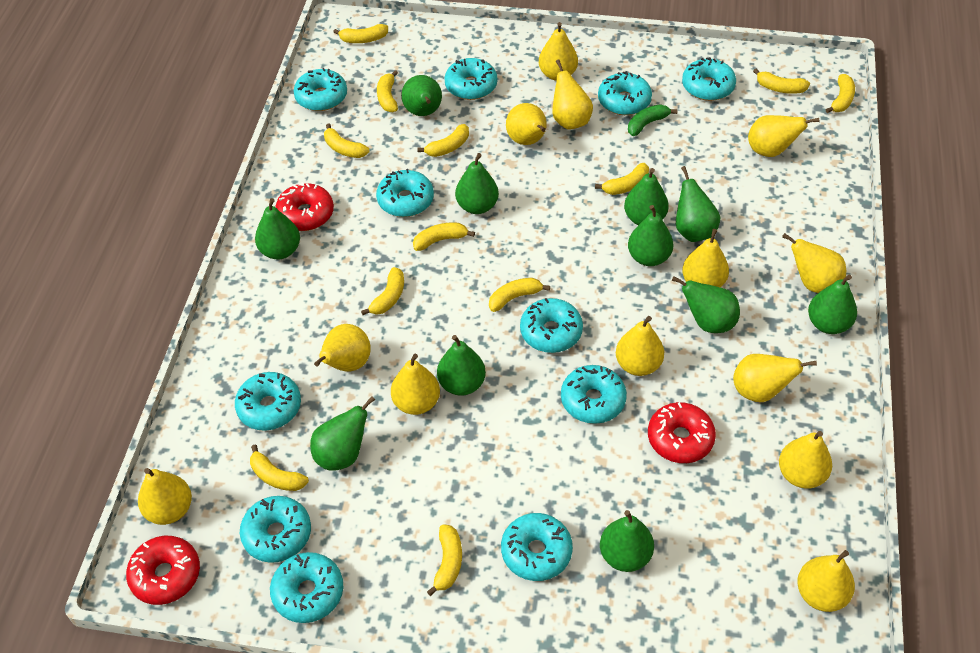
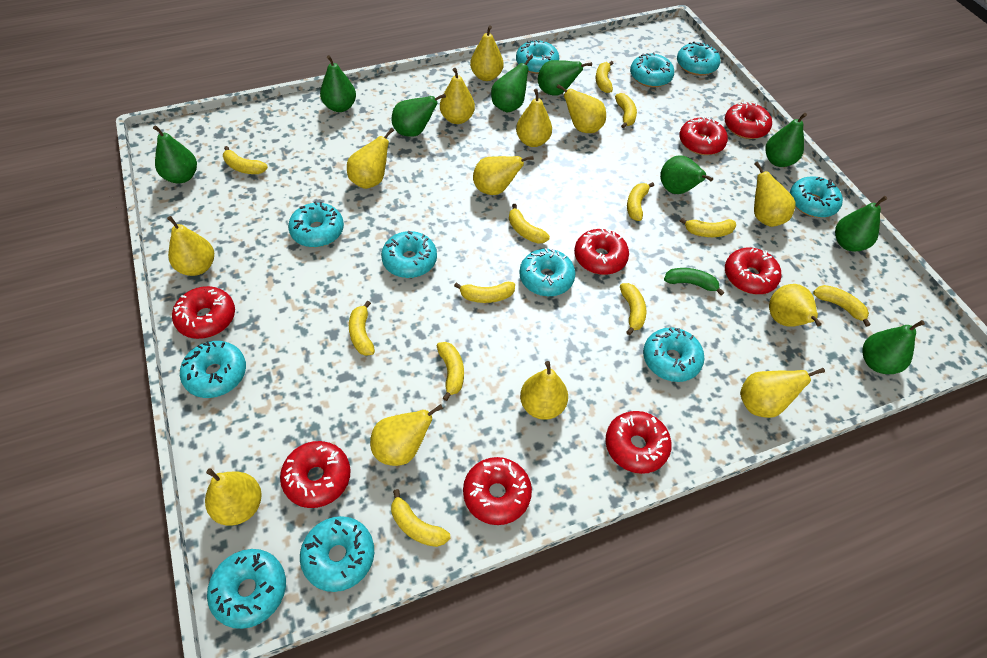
green pear: [255,198,300,259] [310,396,375,471] [401,75,442,116] [437,335,486,396] [455,153,499,214] [600,510,654,572] [624,168,669,225] [628,205,673,266] [672,276,740,333] [676,166,721,242] [808,275,857,334] = 11 -> [153,125,197,184] [320,55,356,112] [391,94,446,137] [491,55,533,113] [538,60,592,96] [660,155,713,194] [765,113,807,167] [835,196,887,251] [862,320,925,374] = 9
red donut: [126,536,200,605] [276,182,334,231] [648,402,716,463] = 3 -> [172,286,235,339] [280,441,351,508] [463,457,532,525] [574,228,629,275] [605,411,672,474] [679,116,728,155] [725,101,772,139] [725,248,781,294] = 8

